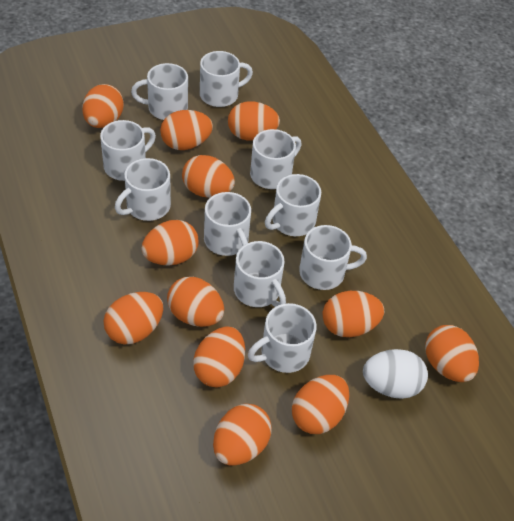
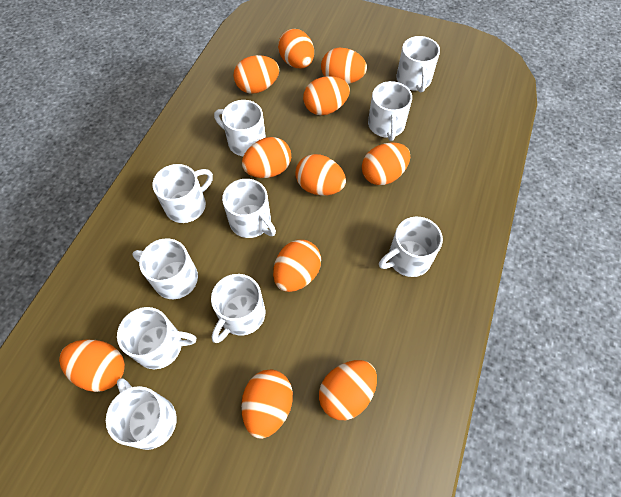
orange egg: [82,84,124,128] [104,292,163,345] [141,220,199,265] [160,110,213,150] [167,277,224,327] [182,155,235,198] [193,327,245,387] [213,404,272,465] [228,101,280,140] [292,375,349,434] [323,291,384,337] [425,325,479,382] = 12 -> [59,340,125,392] [234,55,279,94] [241,370,293,439] [242,137,291,178] [273,240,321,292] [278,29,314,68] [295,154,346,196] [303,76,350,115] [319,360,377,420] [321,48,367,84] [362,142,410,185] = 11
white egg: [363,349,428,399] = 1 -> none = 0

